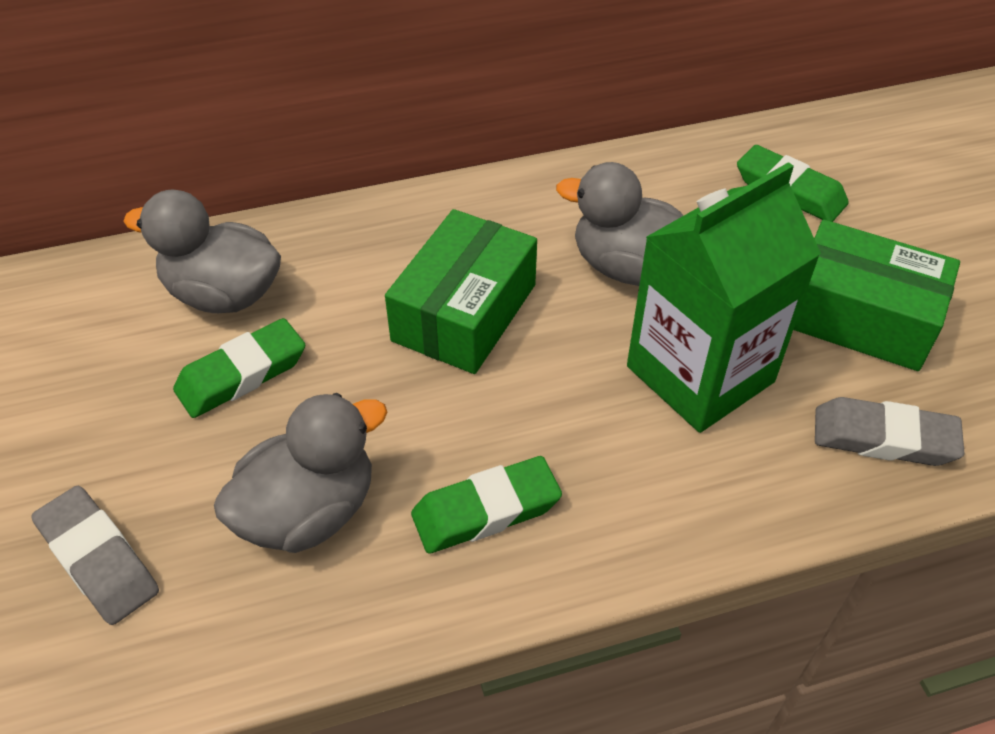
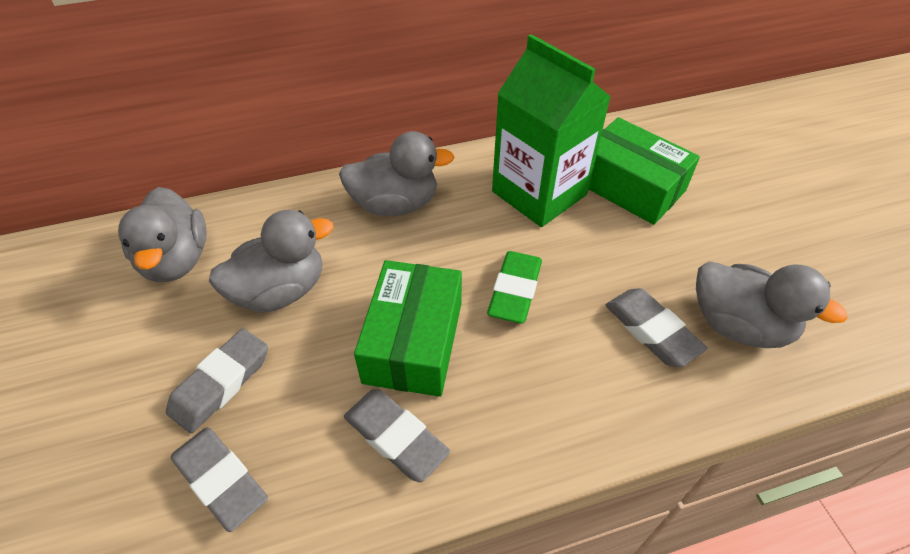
green eraser: [173,318,305,418] [411,456,562,554] [737,145,849,222] = 3 -> [487,251,542,324] = 1
grey duck: [123,190,281,313] [214,393,387,553] [556,162,683,286] = 3 -> [118,187,207,282] [209,210,333,313] [339,131,455,216] [696,261,847,348] = 4
grey eraser: [31,486,159,625] [815,397,964,466] = 2 -> [166,328,268,433] [171,427,268,532] [344,390,450,482] [606,288,707,367] = 4

